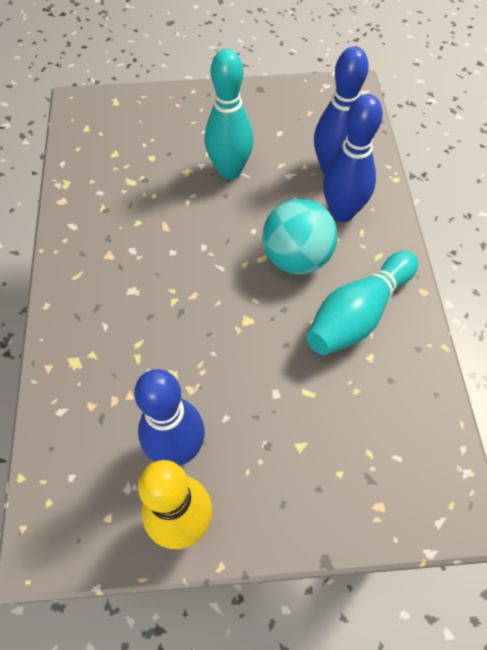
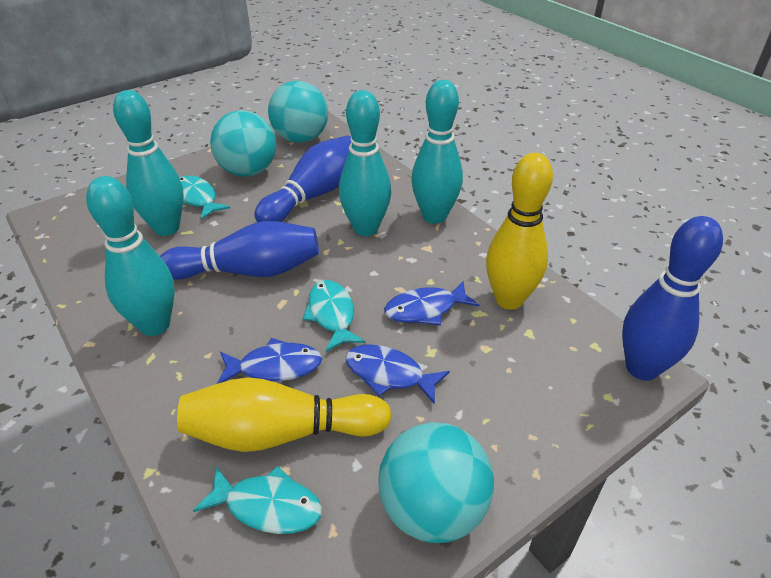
blue fish: none = 0 -> [217,338,322,384] [345,344,450,405] [384,280,479,326] = 3
turquoise ball: [262,199,337,274] = 1 -> [210,110,277,177] [268,81,328,143] [378,422,494,543] = 3
turquoise bowling pin: [205,49,254,180] [306,251,418,355] = 2 -> [86,176,175,336] [113,90,184,236] [339,90,391,236] [411,80,463,224] = 4
turquoise fish: none = 0 -> [180,175,230,220] [193,466,322,534] [302,280,365,352] = 3
yellow bowling pin: [138,460,213,549] = 1 -> [177,377,392,452] [486,153,553,309] = 2

